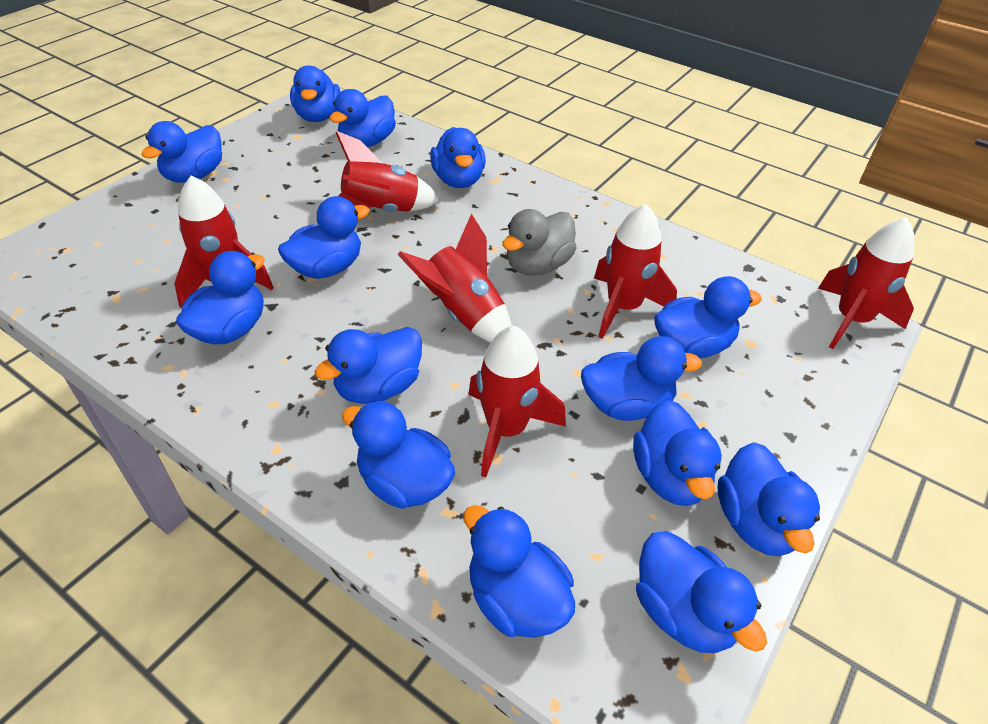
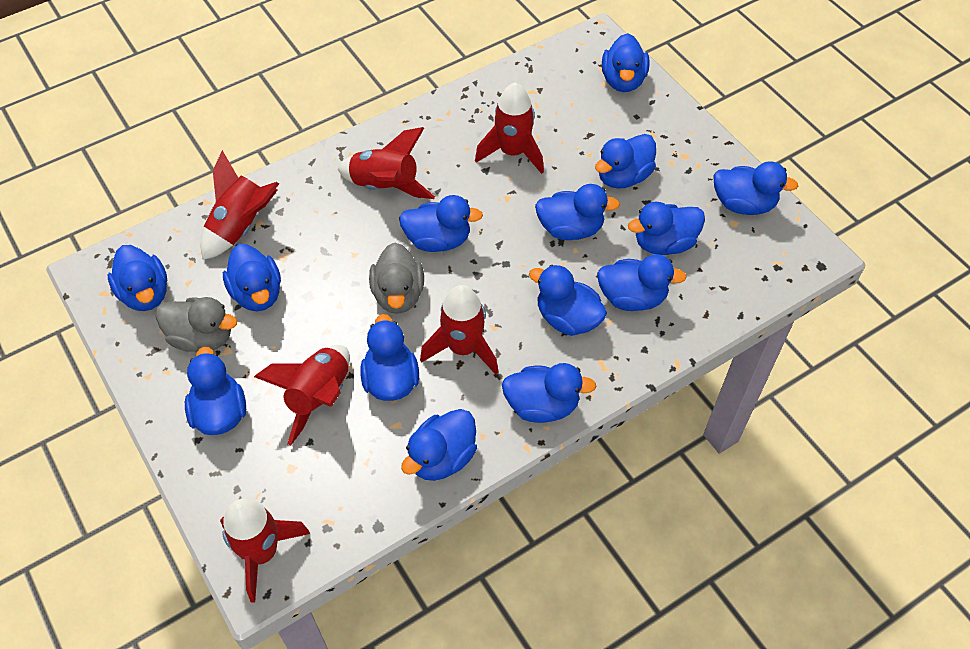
grey duck: [502,209,577,276] = 1 -> [156,297,237,352] [369,243,424,314] = 2

